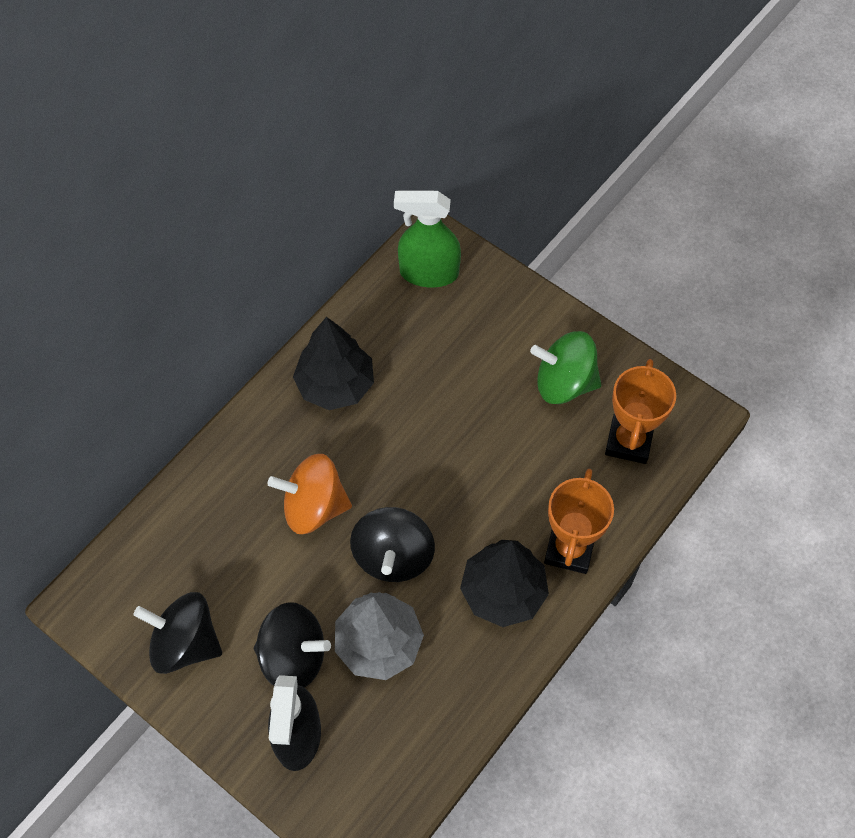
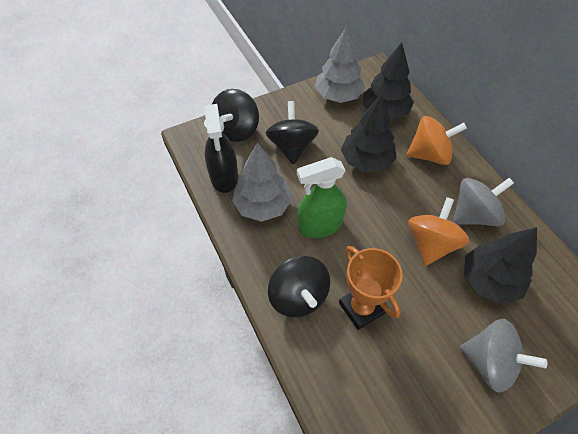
black tree: [293,317,374,410] [460,540,549,627] = 2 -> [341,94,397,172] [363,42,414,120] [464,227,537,304] = 3
green spinning top: [530,331,601,404] = 1 -> none = 0
grey spinning top: none = 0 -> [453,178,514,226] [460,319,547,393] = 2
grey tree: [335,592,424,680] = 1 -> [232,142,292,222] [315,26,365,103] = 2
orange spinning top: [267,454,352,534] = 1 -> [406,116,467,165] [408,197,469,266] = 2
orange trophy: [544,469,614,574] [605,359,676,464] = 2 -> [339,246,403,330] = 1

